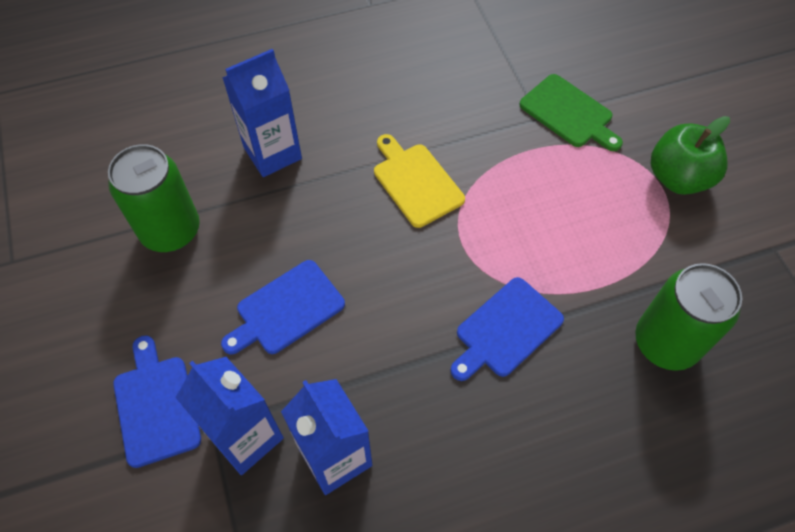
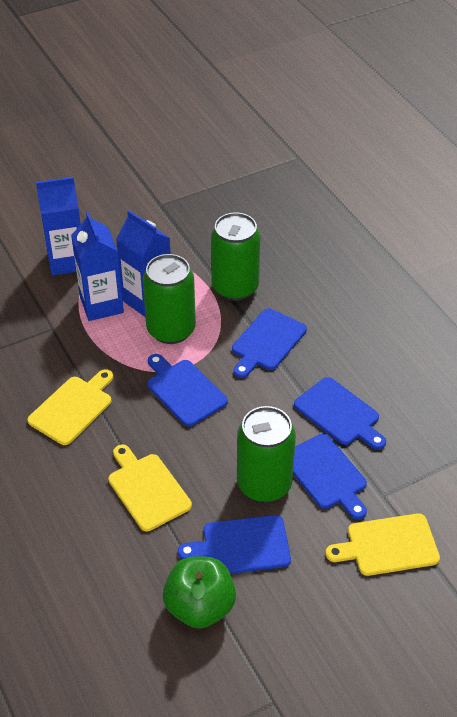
blue cutting board: [113,335,201,468] [221,260,345,354] [450,277,564,381] = 3 -> [147,354,228,427] [178,515,291,574] [232,308,307,378] [293,434,367,520] [294,377,386,450] = 5
green can: [108,144,200,252] [635,263,742,371] = 2 -> [143,254,196,344] [211,212,260,301] [237,406,296,503] = 3
green cutting board: [520,74,623,151] = 1 -> none = 0
yellow cutting board: [374,134,465,228] = 1 -> [28,369,113,445] [109,445,192,531] [325,513,440,576] = 3

